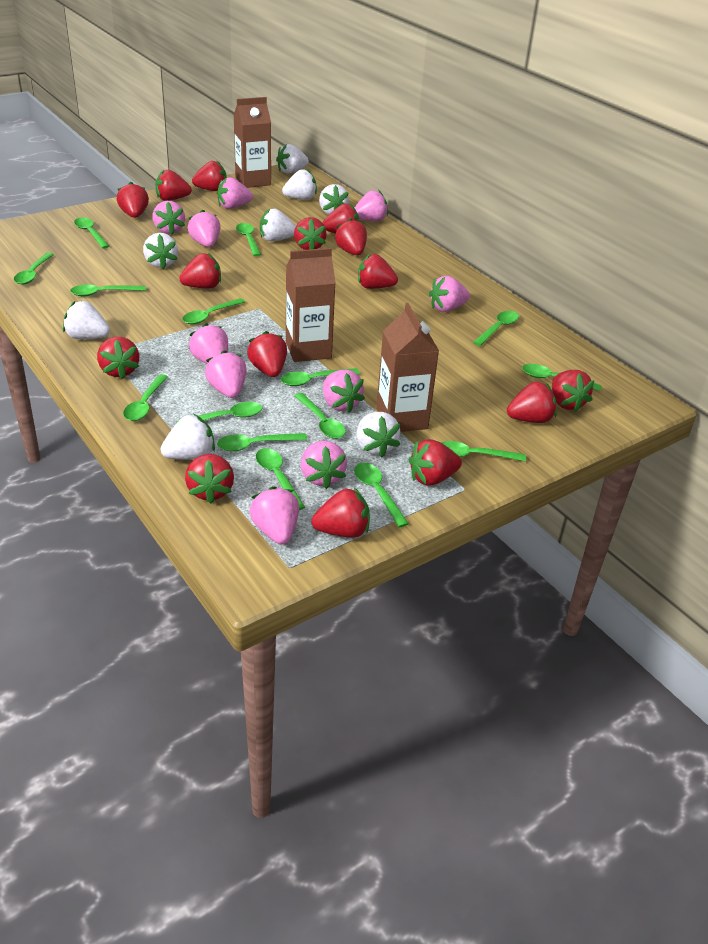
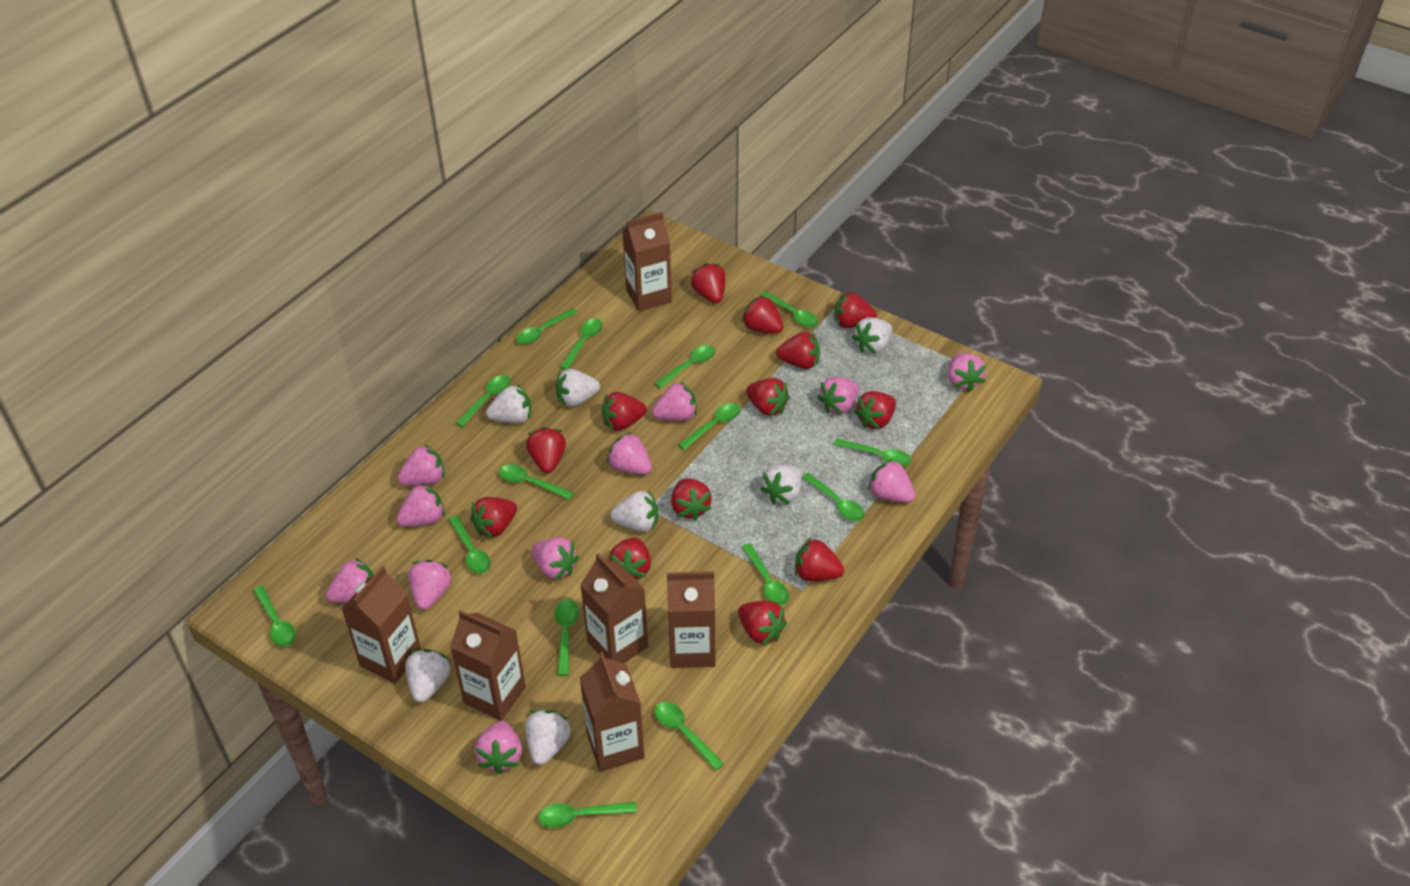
brown carton: [233,97,271,188] [286,248,336,362] [376,303,439,432] = 3 -> [341,566,421,683] [450,610,526,721] [580,553,648,663] [580,652,644,772] [622,212,672,311] [667,571,716,668] = 6
pink strawberry: [152,201,185,235] [188,210,220,247] [189,323,228,364] [205,350,247,398] [217,177,253,209] [249,486,299,545] [300,441,347,489] [323,370,365,413] [355,190,388,221] [429,276,470,312] = 10 -> [326,558,374,603] [396,483,445,527] [397,444,445,486] [408,560,451,610] [475,721,522,774] [531,537,579,580] [607,432,652,475] [652,381,697,421] [817,377,859,414] [868,459,915,503] [948,353,986,392] = 11
red strawberry: [97,337,139,379] [117,182,149,218] [155,170,192,201] [179,253,221,288] [185,454,234,504] [192,160,227,191] [247,331,287,377] [294,217,327,250] [311,488,370,538] [323,204,359,234] [335,218,367,255] [358,254,398,289] [409,439,462,486] [507,381,557,423] [552,370,594,412] = 15 -> [470,497,517,538] [526,427,566,473] [602,392,647,431] [609,537,651,579] [671,478,712,521] [691,263,726,303] [738,601,787,646] [742,295,783,334] [746,378,790,416] [776,332,820,369] [795,538,844,581] [834,291,877,328] [854,391,896,429] = 13
white strawberry: [63,301,110,339] [143,233,178,269] [160,414,215,460] [260,209,296,241] [276,144,309,174] [282,169,317,200] [319,184,349,214] [357,412,400,457] = 8 -> [405,649,451,702] [486,384,531,423] [525,710,572,765] [556,369,600,407] [610,491,658,532] [760,465,802,505] [852,317,893,354] = 7

